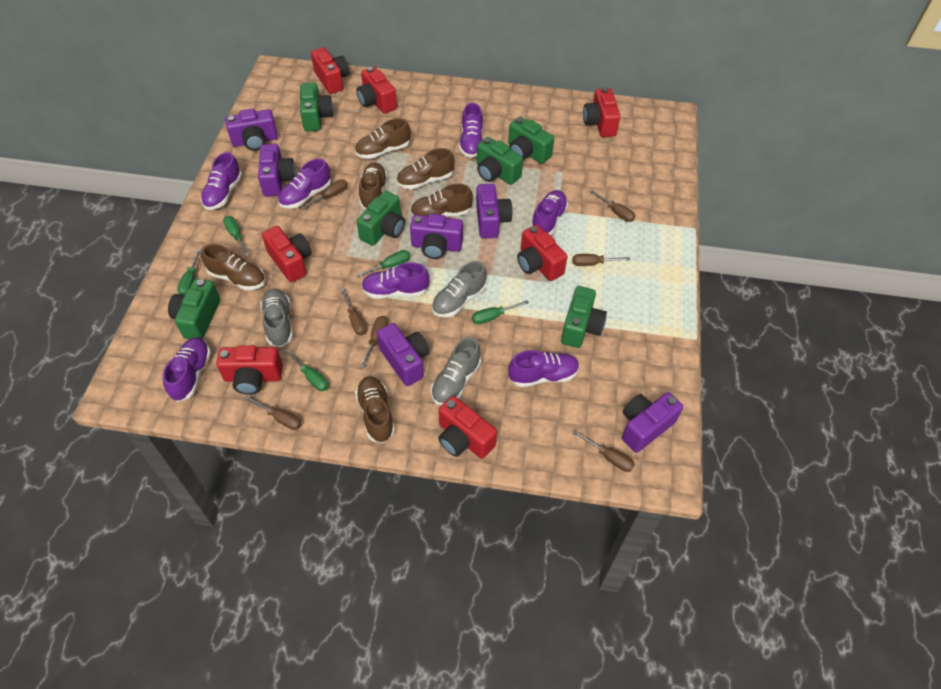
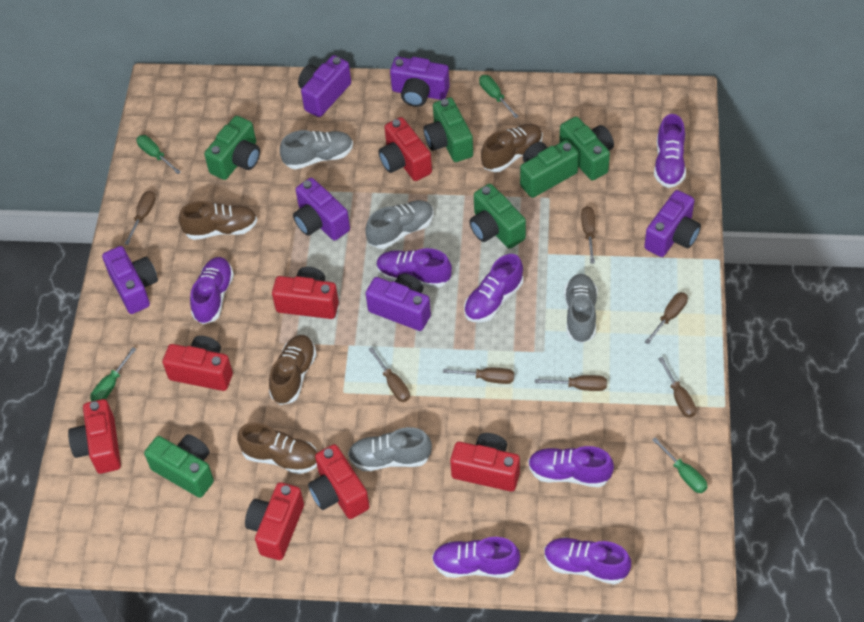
brown shoe: [201,244,265,290] [355,118,411,159] [355,377,395,443] [359,162,387,209] [397,148,454,190] [410,184,473,217] = 6 -> [179,201,257,240] [237,423,317,474] [269,335,316,405] [481,124,543,172] = 4
green screwdriver: [177,249,201,295] [223,216,250,256] [284,349,329,391] [356,250,410,277] [472,300,529,324] = 5 -> [90,347,136,401] [137,135,181,174] [479,75,519,119] [652,437,707,493] = 4
grey shoe: [260,289,293,347] [431,337,481,405] [432,261,487,317] = 3 -> [280,130,353,170] [348,427,432,471] [365,200,434,249] [564,274,597,343] = 4

